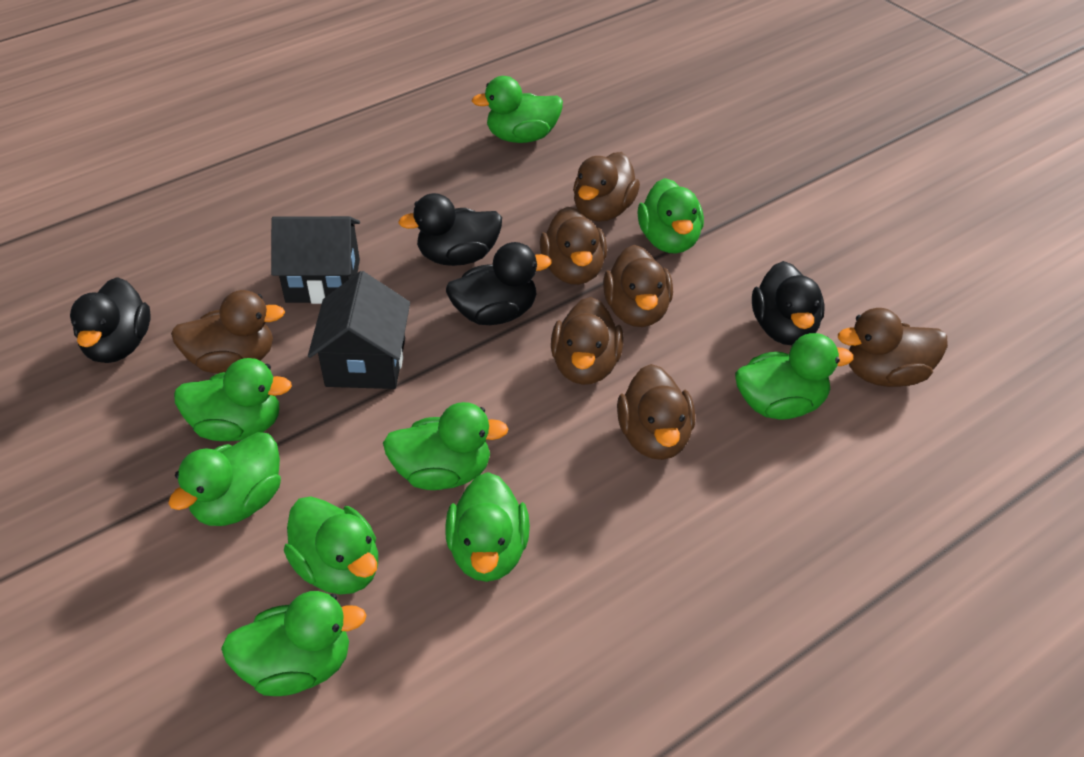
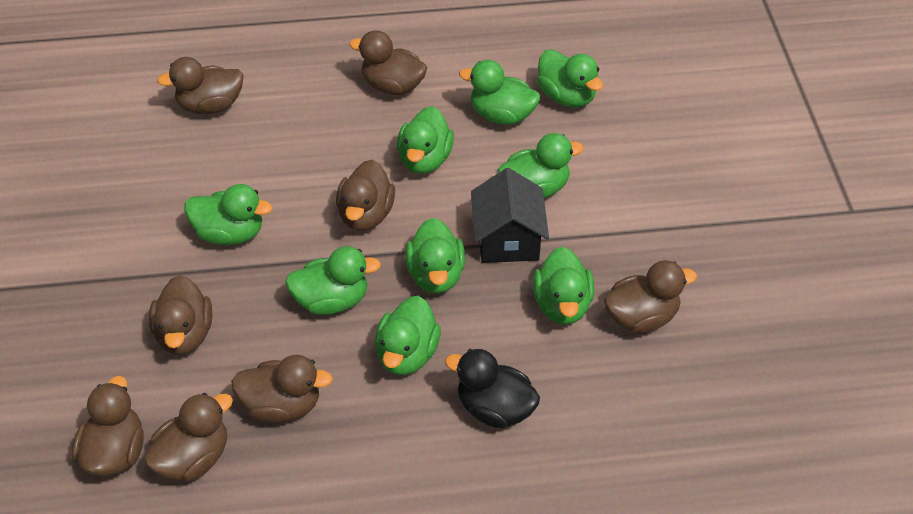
black duck: [70,277,151,363] [398,193,502,266] [446,242,552,325] [752,261,825,345] = 4 -> [445,349,540,429] = 1
black house: [271,216,360,304] [308,271,410,389] = 2 -> [471,168,549,263] = 1
brown duck: [171,290,285,373] [540,207,607,285] [551,297,623,385] [573,152,640,222] [603,245,673,327] [617,364,695,460] [838,308,948,387] = 7 -> [72,376,144,476] [144,393,233,481] [149,275,212,355] [157,57,244,114] [231,355,333,423] [336,160,395,231] [349,30,428,95] [604,260,697,333] = 8

